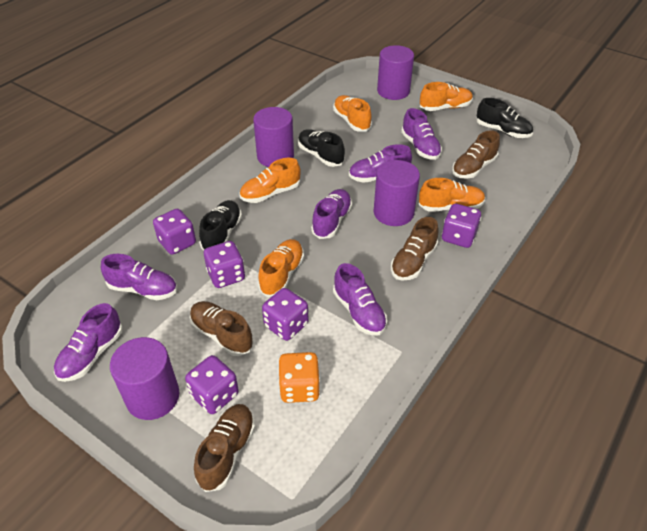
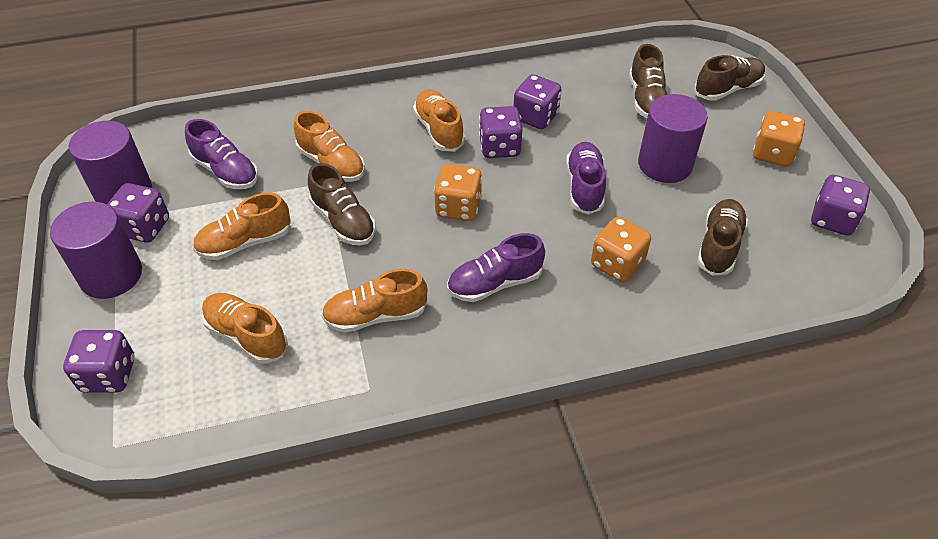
black shoe: [199,200,242,250] [298,129,345,167] [476,98,533,138] = 3 -> none = 0
orange dice: [278,352,320,403] = 1 -> [434,164,482,221] [591,217,651,282] [753,111,805,167] = 3
purple cylinder: [110,337,180,420] [253,107,294,167] [373,160,420,226] [377,45,414,100] = 4 -> [50,202,142,299] [69,121,152,204] [638,94,708,183] = 3
purple shoe: [54,303,123,382] [101,254,177,300] [311,189,352,239] [333,263,387,336] [349,144,412,183] [401,108,442,160] = 6 -> [185,119,258,189] [447,233,545,302] [566,142,606,215] = 3

